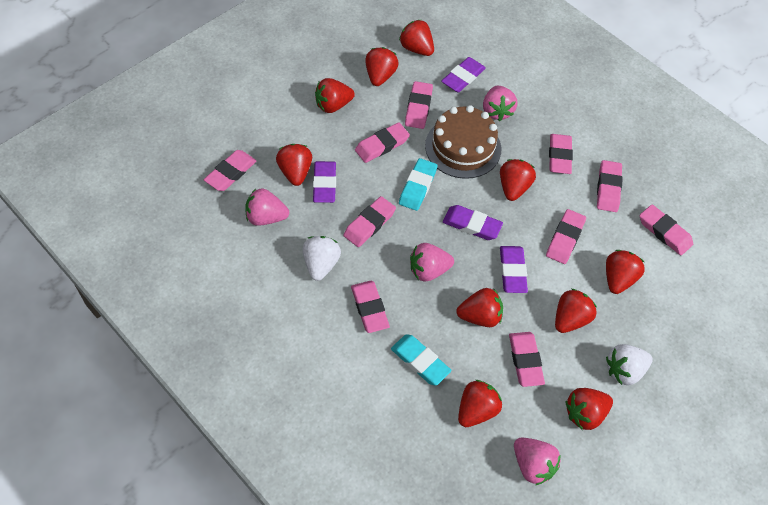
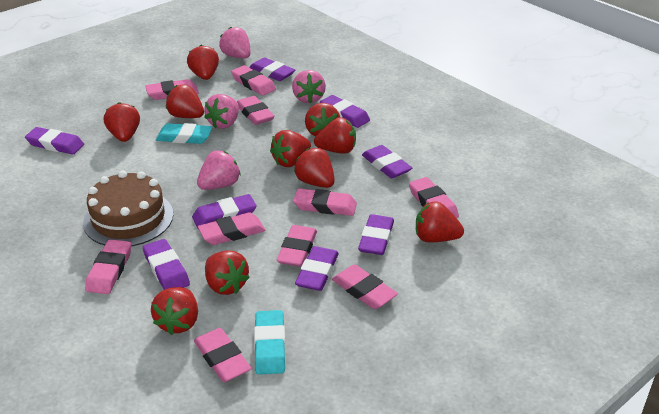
purple eraser: [313,161,336,203] [441,57,486,92] [443,205,503,240] [500,246,528,293] = 4 -> [25,127,84,155] [143,239,190,290] [192,194,257,228] [249,57,295,81] [295,246,339,291] [320,95,370,128] [358,214,394,255] [362,145,412,178] = 8
white strawberry: [303,236,341,281] [606,344,652,385] = 2 -> none = 0

